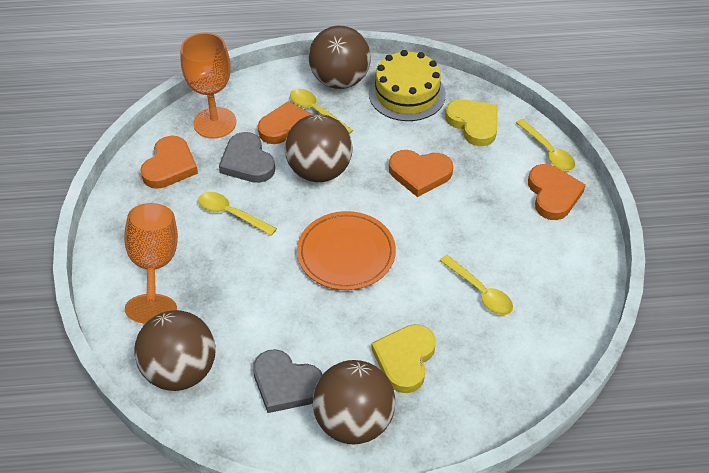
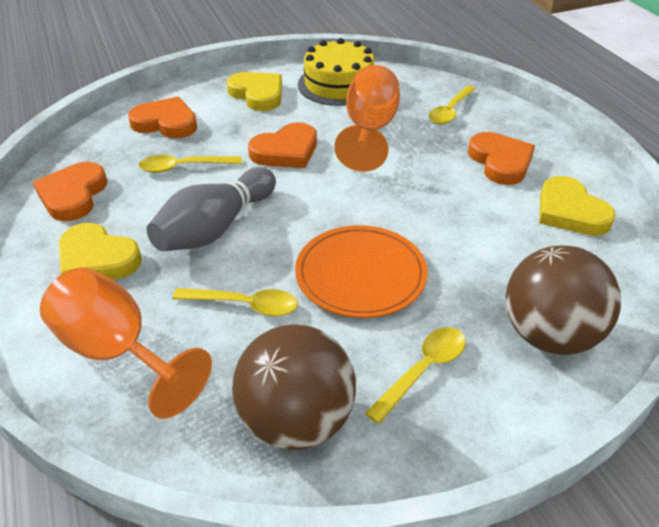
brown ball: [134,310,216,391] [285,114,353,182] [309,26,371,89] [313,360,396,444] = 4 -> [232,324,356,450] [505,245,621,355] = 2
grey bowling pin: none = 0 -> [147,167,276,251] = 1
grey heart: [219,132,275,183] [253,349,323,413] = 2 -> none = 0
yellow heart: [372,324,436,393] [445,99,498,146] = 2 -> [59,223,142,280] [227,72,282,111] [539,176,616,236] = 3

